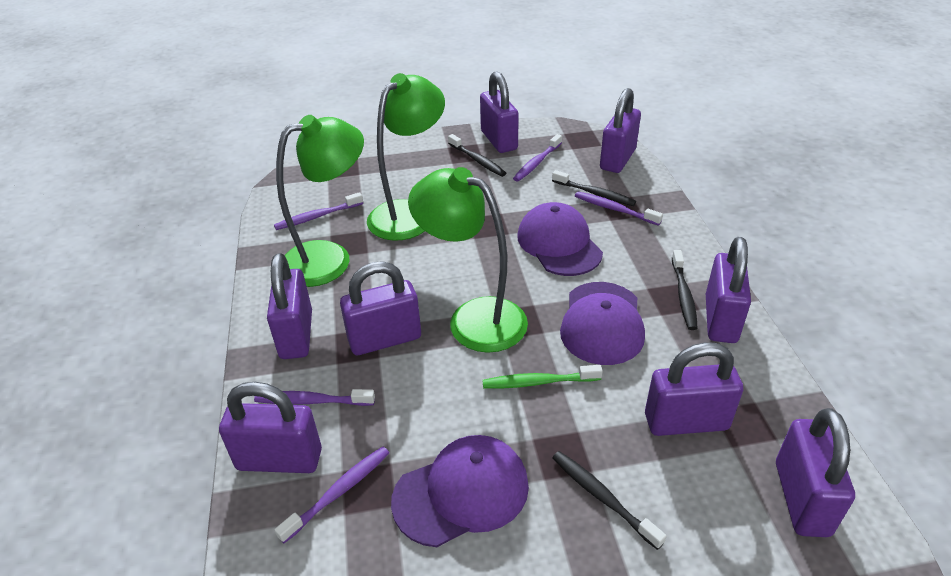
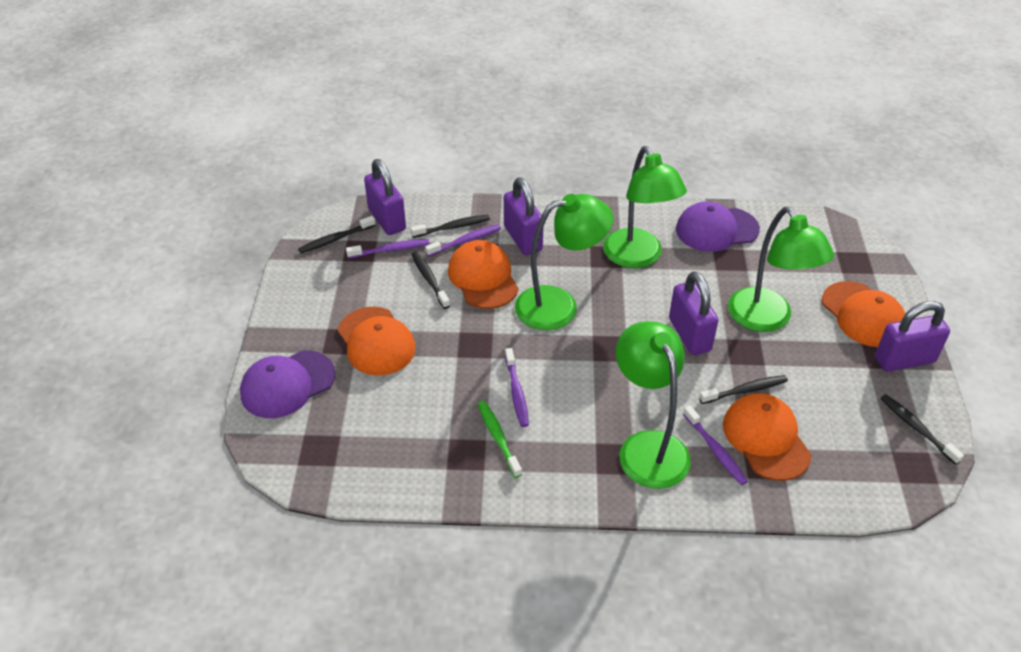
black toothbrush: [448,134,506,177] [552,170,636,206] [552,451,666,550] [672,250,698,330] = 4 -> [298,216,376,253] [411,215,490,238] [411,252,450,309] [699,375,788,404] [881,394,964,465] = 5
green lamp: [276,115,364,287] [367,73,445,241] [408,167,528,353] = 3 -> [515,194,613,330] [603,146,687,268] [616,321,691,489] [728,207,834,332] = 4
orange cap: none = 0 -> [338,307,416,376] [448,240,519,309] [723,393,812,481] [822,281,905,347] = 4
purple cap: [391,435,529,547] [517,202,603,276] [560,282,645,365] = 3 -> [240,350,336,418] [676,201,760,252] = 2
purple padlock: [219,382,322,473] [267,253,312,359] [340,261,421,355] [480,71,519,153] [600,88,641,173] [645,342,743,436] [706,237,751,343] [776,408,855,537] = 8 -> [364,159,406,235] [504,177,543,255] [669,271,718,355] [875,301,950,372] = 4
purple toothbrush: [254,389,375,406] [274,192,363,230] [274,446,389,543] [513,134,562,182] [575,192,663,226] = 5 -> [346,239,430,258] [425,224,501,257] [505,348,529,427] [683,405,748,485] = 4

